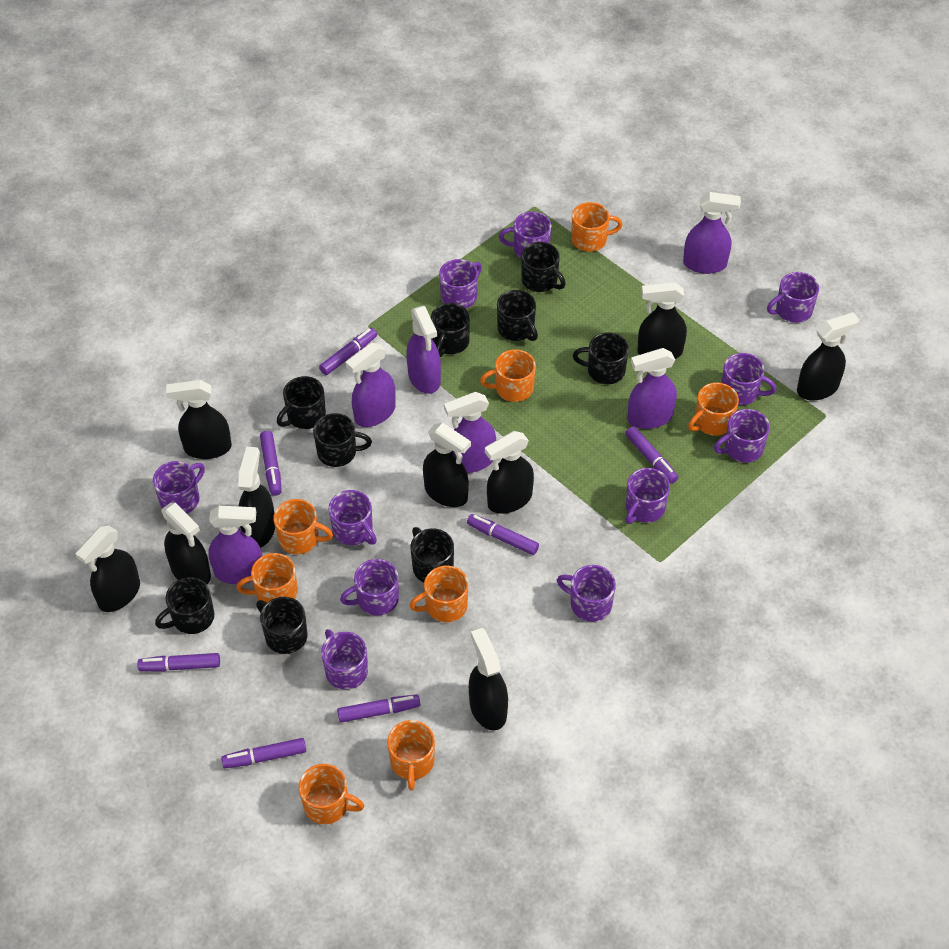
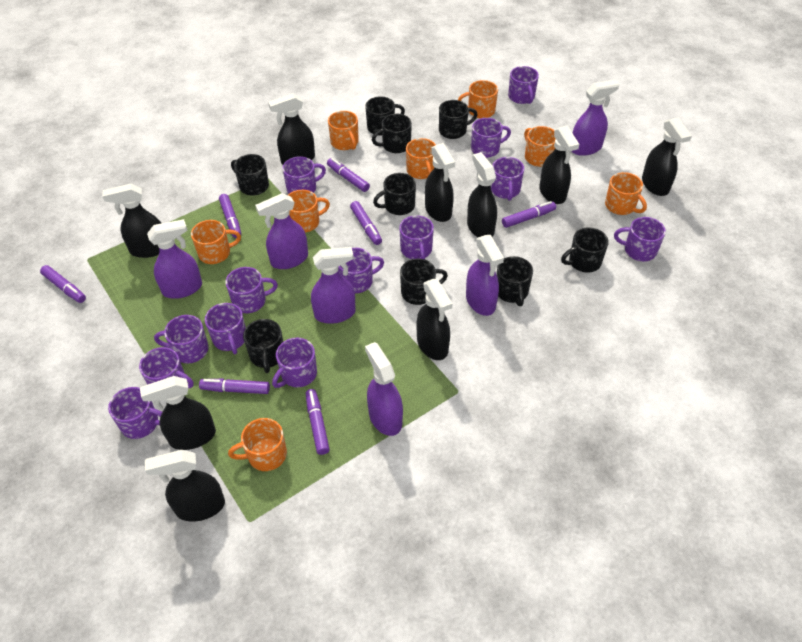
purple mug: [153,461,205,514] [321,629,368,690] [329,490,377,545] [340,559,399,616] [439,259,482,308] [499,211,551,258] [557,565,616,622] [626,468,670,524] [714,409,770,463] [721,353,777,405] [767,272,819,323] = 11 -> [108,387,162,439] [139,347,194,388] [154,315,209,363] [205,303,246,354] [225,267,278,313] [272,338,317,388] [282,156,326,193] [338,248,384,293] [399,215,434,259] [471,118,511,158] [491,157,524,201] [508,66,539,104] [614,217,666,261] = 13

